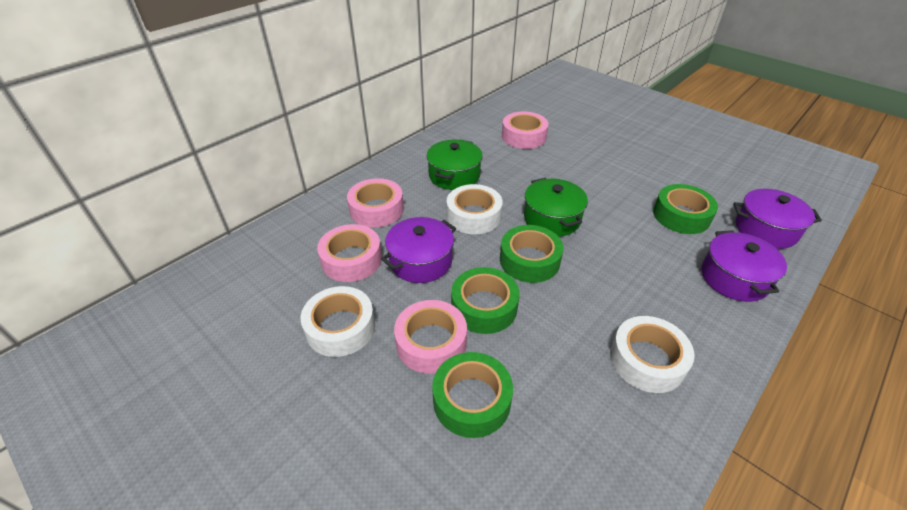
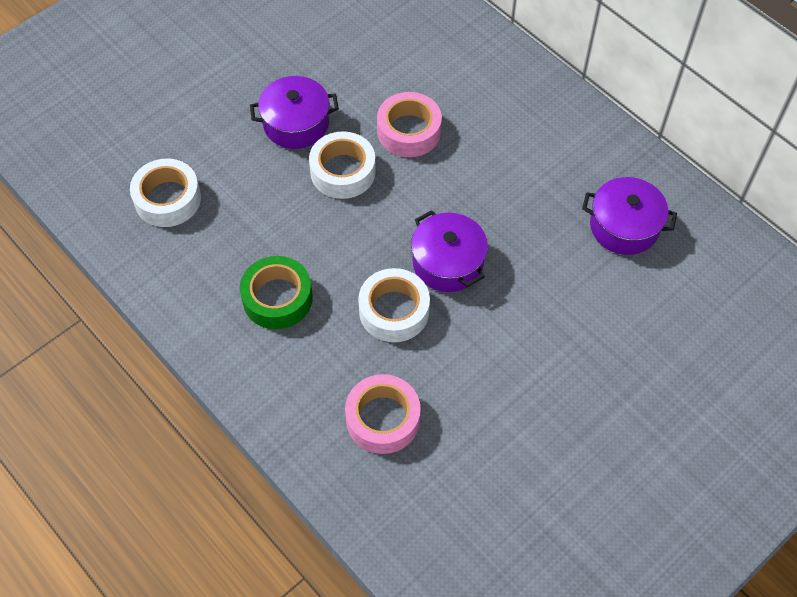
green pot: [427,139,483,190] [524,178,588,237] = 2 -> none = 0
green tape: [432,352,513,438] [451,267,519,334] [500,225,563,283] [653,184,718,234] = 4 -> [240,256,313,329] = 1
pink tape: [317,224,382,282] [347,178,404,227] [394,300,467,374] [502,111,549,149] = 4 -> [345,374,421,454] [377,92,442,157] = 2

